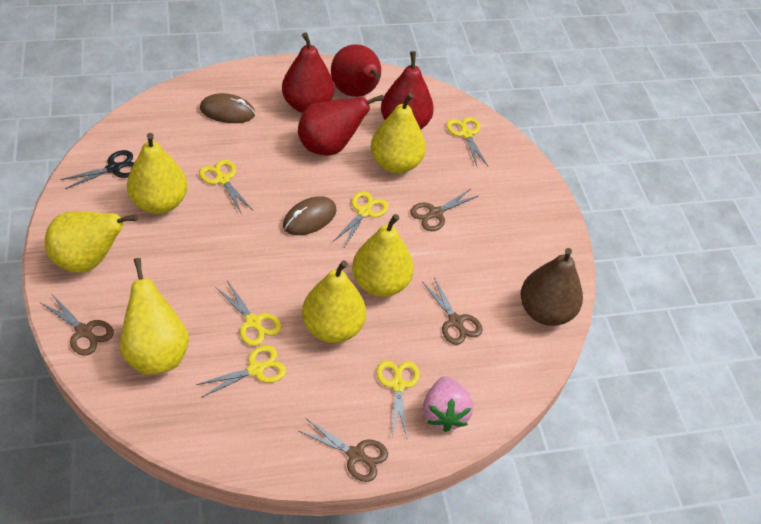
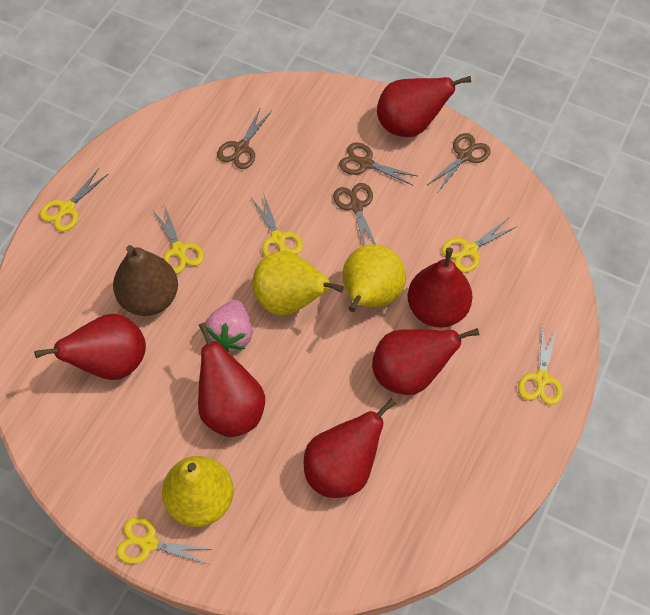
black scissors: [60,150,135,189] = 1 -> none = 0
brown mouse: [200,93,255,123] [283,196,336,235] = 2 -> none = 0
red pear: [282,32,334,113] [298,95,384,155] [331,44,381,97] [381,51,434,130] = 4 -> [34,314,146,380] [198,322,265,437] [304,398,396,498] [372,328,479,395] [377,76,471,137] [408,248,473,328] = 6
yellow pear: [45,211,138,273] [120,258,189,375] [127,133,187,214] [302,260,366,343] [352,214,414,297] [371,93,426,173] = 6 -> [162,456,234,527] [252,251,344,315] [343,244,406,312] = 3

